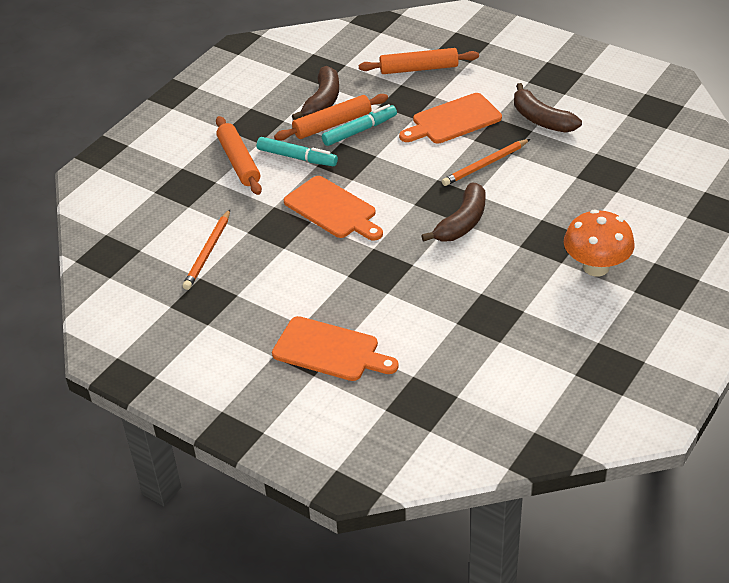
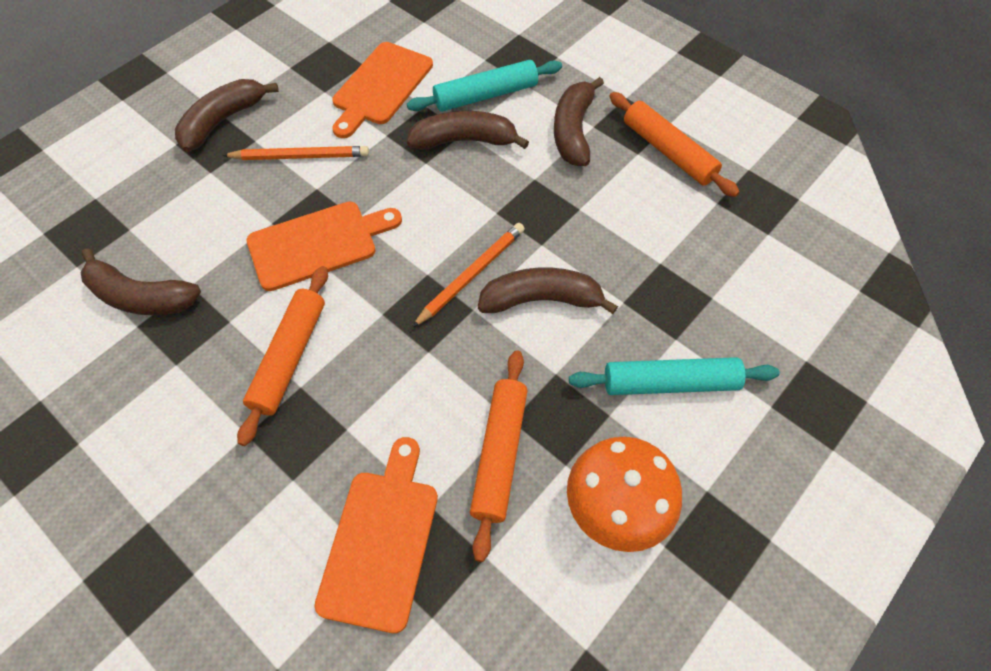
brown banana: [292,66,339,120] [421,183,485,242] [514,83,582,133] = 3 -> [81,248,201,315] [175,79,279,152] [407,111,529,150] [478,267,618,314] [554,77,604,166] = 5
turquoise marker: [257,137,338,166] [322,104,397,146] = 2 -> none = 0
turquoise rolling pin: none = 0 -> [407,60,562,112] [569,357,780,395] = 2

